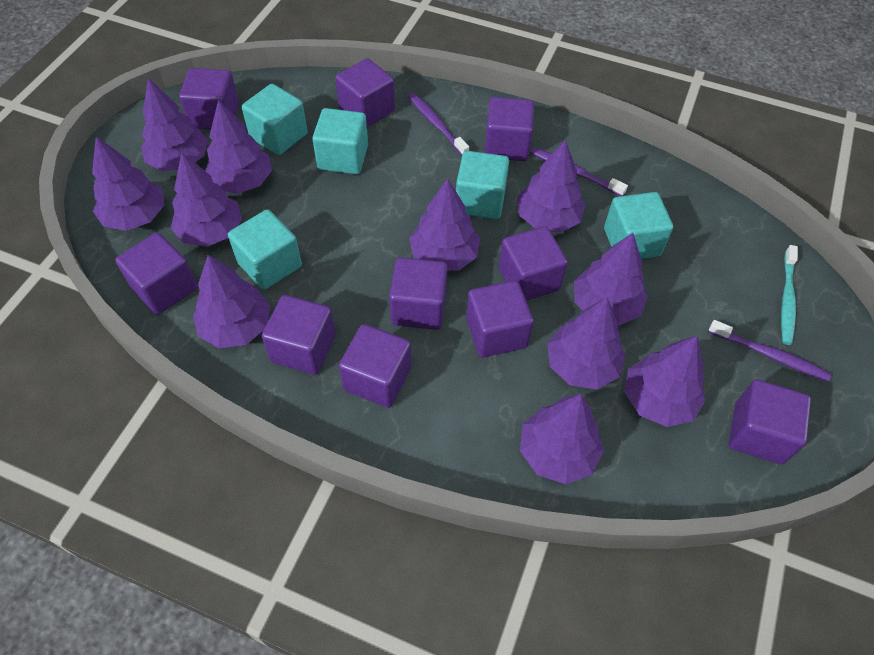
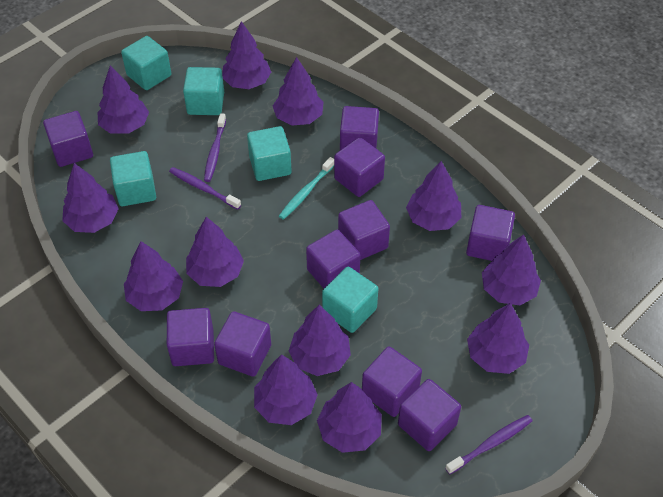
purple tree: [92,137,164,231] [141,78,208,171] [171,152,242,247] [193,255,270,348] [205,100,272,194] [409,179,480,271] [517,140,586,233] [520,394,604,484] [547,298,625,390] [574,233,648,326] [625,336,706,427] = 11 -> [62,163,119,233] [98,66,149,134] [124,241,183,311] [186,217,244,287] [222,21,271,89] [254,354,318,425] [273,57,323,126] [289,305,351,376] [317,382,382,453] [406,161,461,231] [467,303,529,374] [482,234,541,305] = 12

